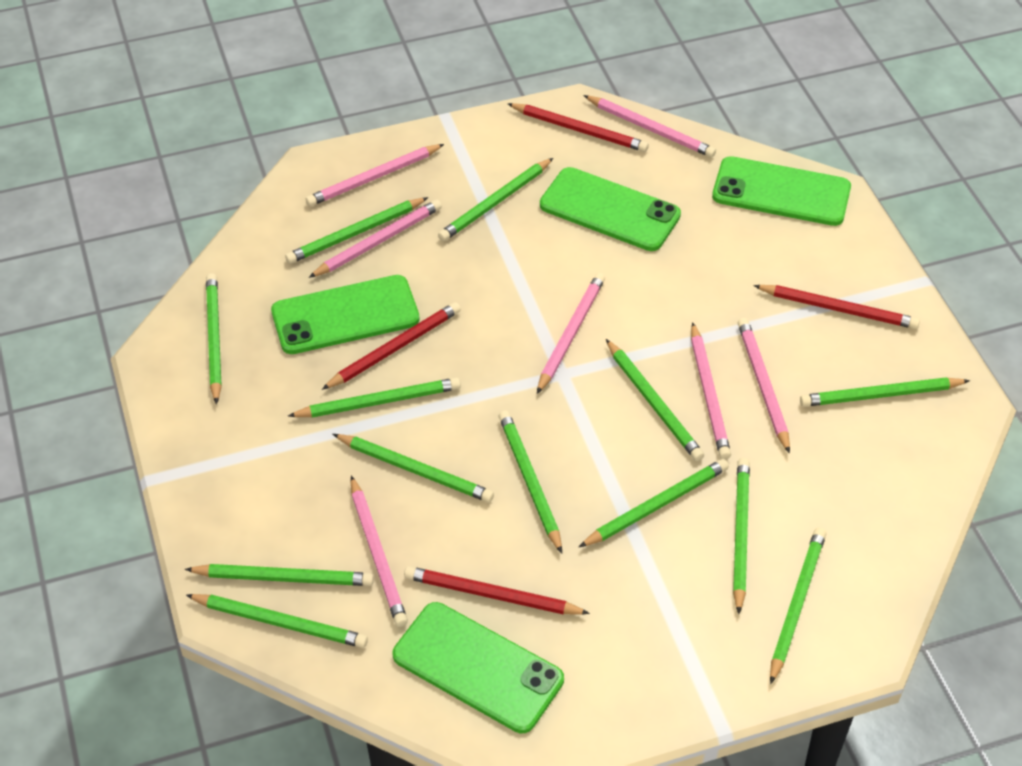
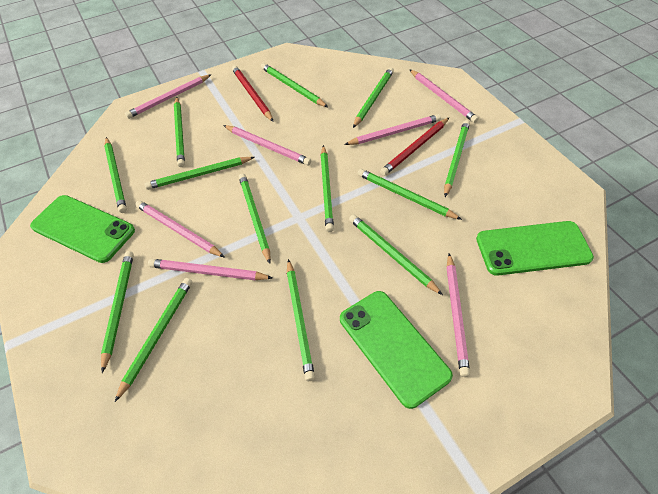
green phone: [271,275,420,354] [393,602,564,733] [540,167,681,251] [712,156,851,226] = 4 -> [30,195,135,263] [340,291,453,409] [476,221,594,276] = 3
red pencil: [322,302,461,390] [404,566,590,615] [507,103,649,152] [753,285,920,329] = 4 -> [232,66,273,121] [380,118,449,176] = 2

